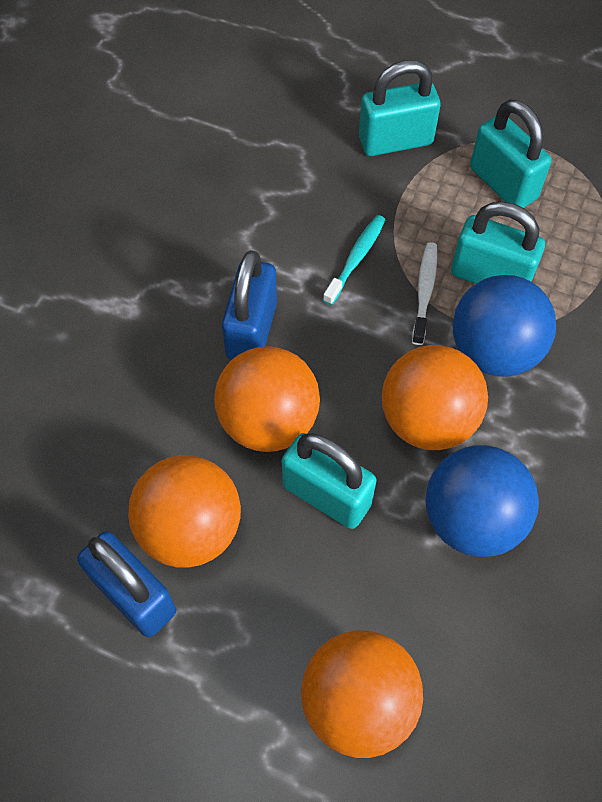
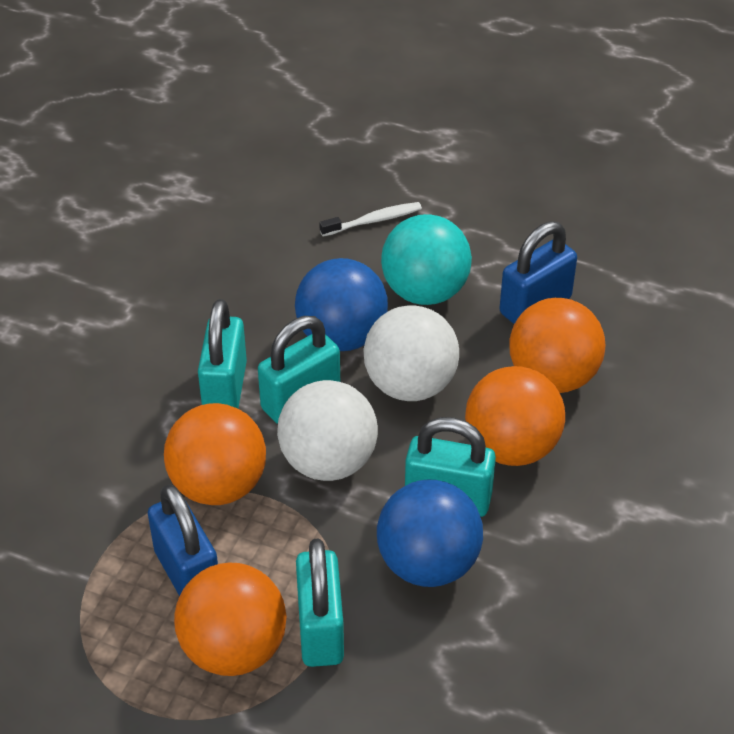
turquoise ball: none = 0 -> [381,214,472,305] = 1
turquoise toothbrush: [323,215,385,305] = 1 -> none = 0
white ball: none = 0 -> [277,380,378,481] [363,306,459,401] = 2

